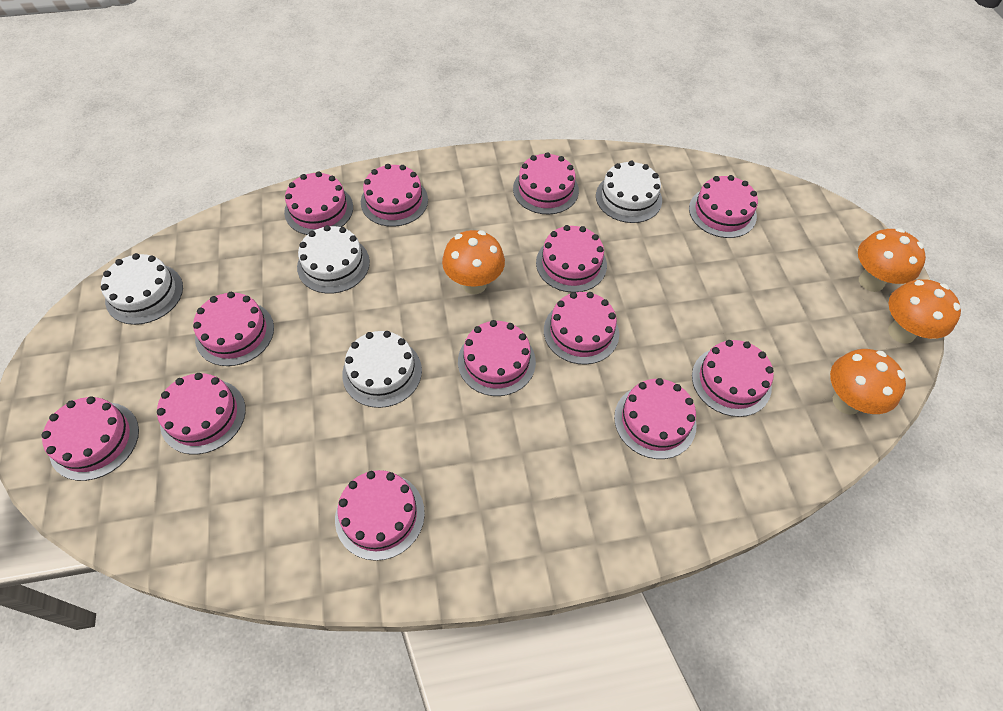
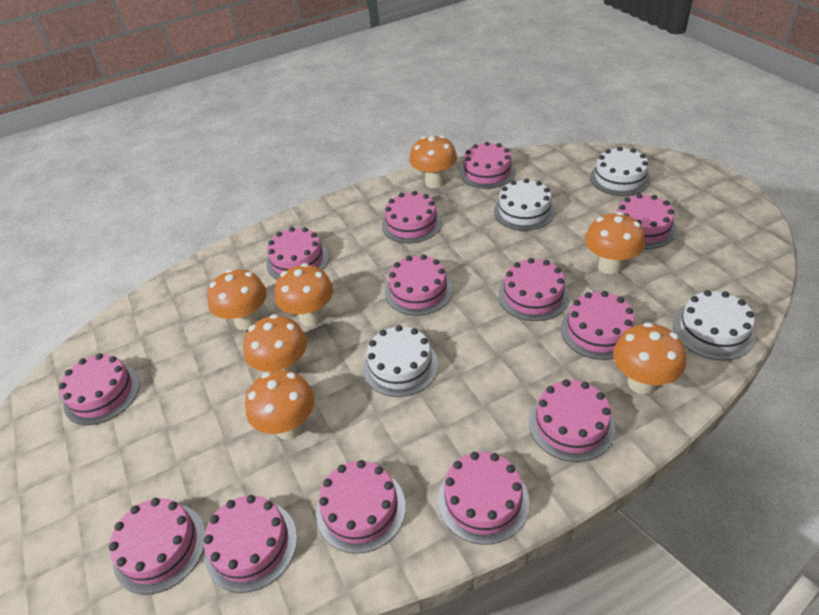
orange mushroom: [442,230,505,294] [830,349,906,415] [858,228,926,292] [888,279,961,344] = 4 -> [207,269,267,331] [243,314,307,373] [245,370,315,440] [275,263,333,326] [409,135,457,188] [585,212,645,275] [613,322,686,394] = 7

